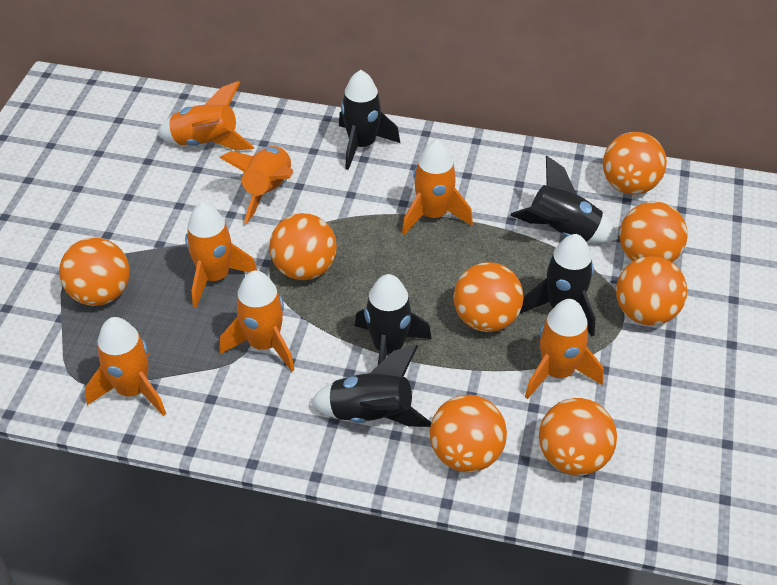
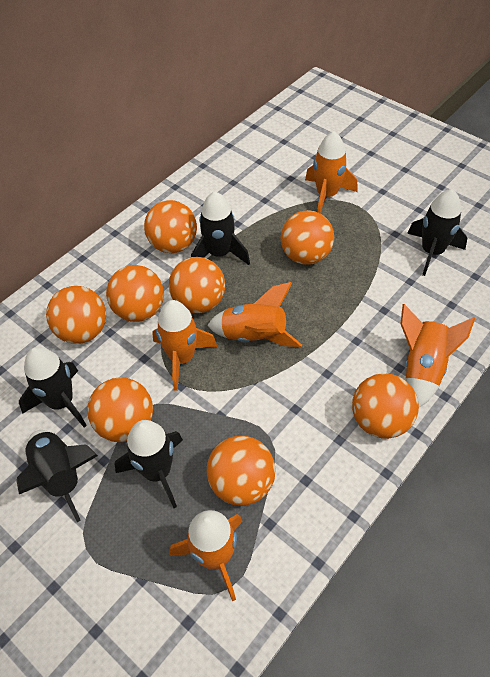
orange rocket: [85,317,166,416] [157,81,254,150] [185,202,257,308] [219,270,295,372] [220,146,293,223] [402,140,473,235] [525,299,603,399] = 7 -> [152,300,217,391] [170,510,243,602] [207,282,302,347] [305,131,357,213] [400,304,475,407] = 5

